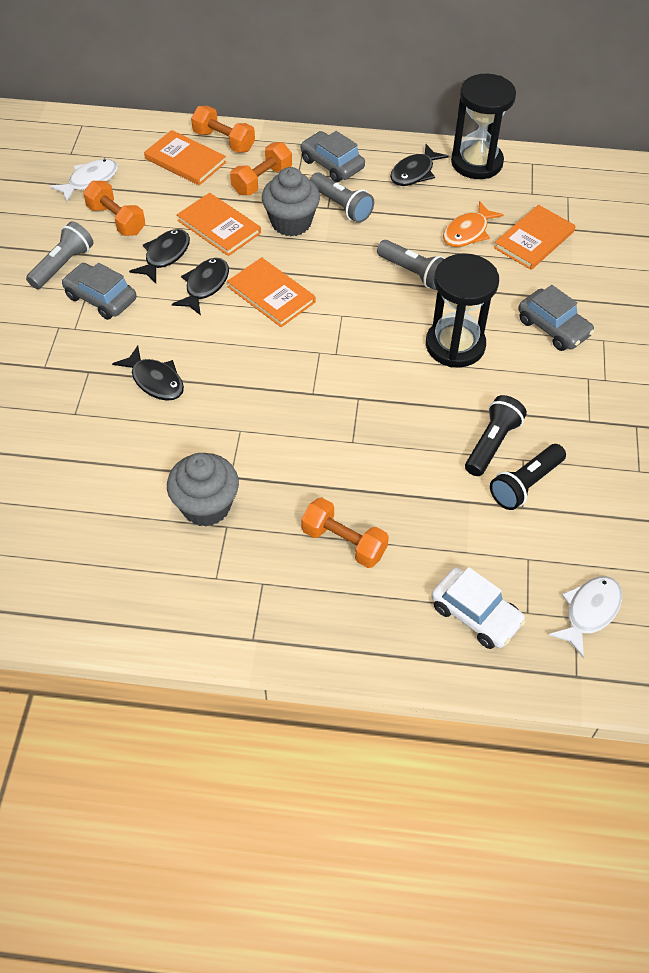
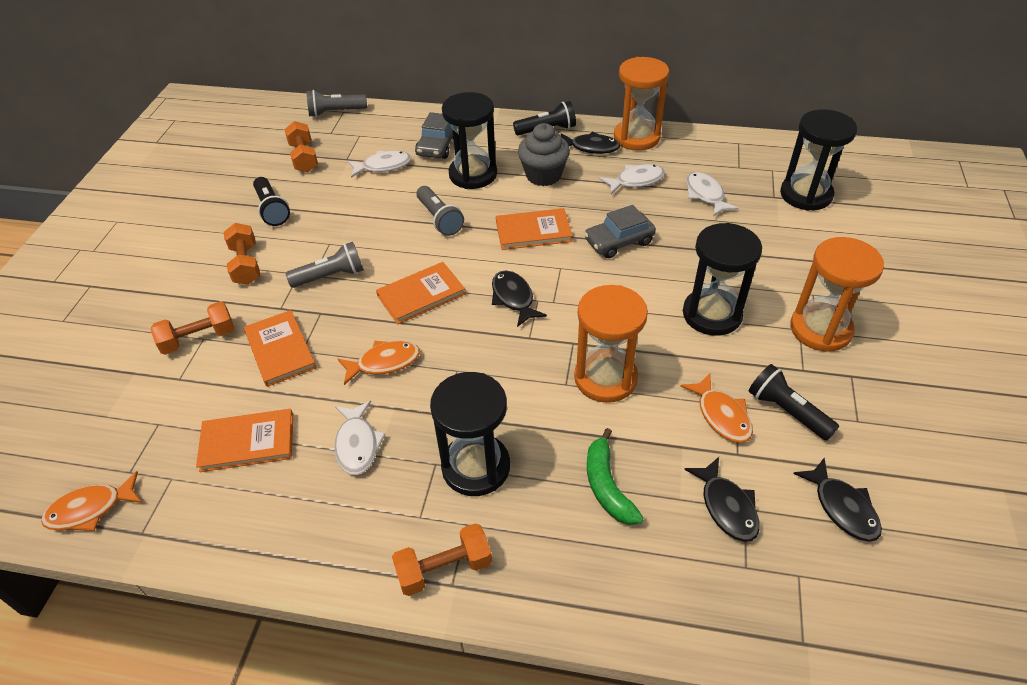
black flashlight: [465,395,527,476] [490,444,566,510] = 2 -> [253,177,290,226] [513,101,576,135] [749,364,839,441] = 3
black hourglass: [426,253,499,368] [451,74,516,179] = 2 -> [430,372,510,496] [442,92,497,189] [683,223,762,336] [780,109,857,211] = 4
green banana: none = 0 -> [587,428,644,525] = 1
grey car: [62,263,137,320] [301,131,365,182] [518,285,595,351] = 3 -> [415,112,453,159] [584,205,656,258] = 2
grey cupcake: [167,453,239,527] [262,167,320,236] = 2 -> [518,123,570,186] = 1
orange fish: [443,201,504,247] = 1 -> [41,471,142,531] [338,341,420,385] [680,374,753,443] = 3
orange hourglass: none = 0 -> [574,285,648,403] [614,57,669,151] [790,237,884,352] = 3
white car: [431,567,526,649] = 1 -> none = 0
white fish: [50,159,118,202] [548,576,622,658] = 2 -> [334,400,386,475] [348,151,411,178] [599,164,665,194] [686,172,739,217] = 4

